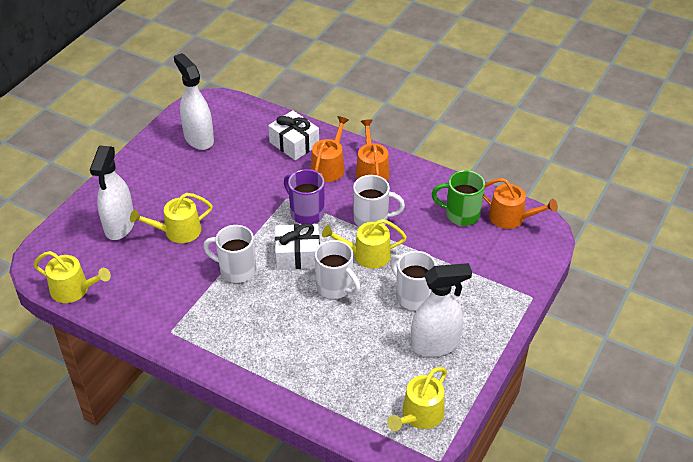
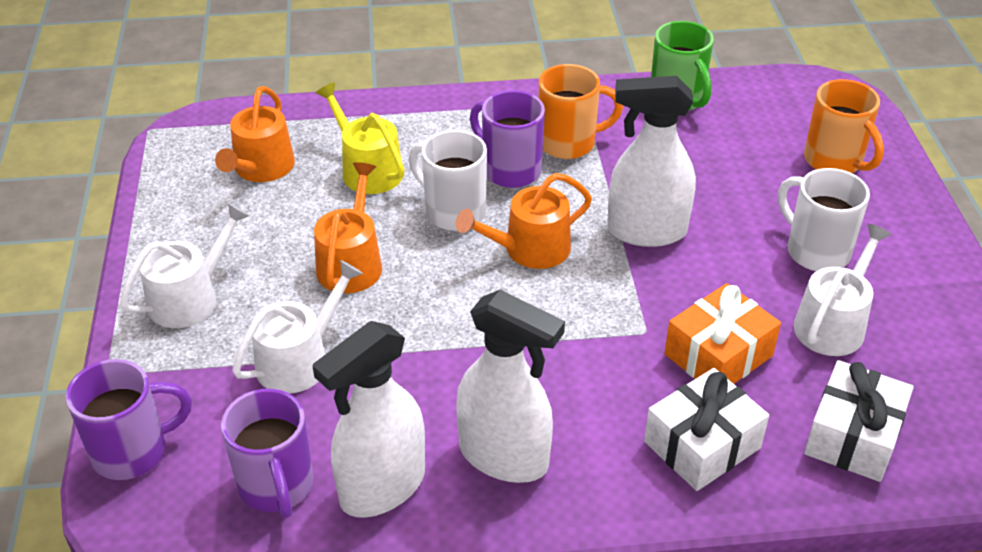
orange gift: none = 0 -> [664,283,781,384] = 1
orange mug: none = 0 -> [539,64,623,159] [804,79,884,173] = 2
purple mug: [284,169,324,224] = 1 -> [66,359,192,480] [221,389,313,518] [470,90,545,188] = 3
white mug: [203,225,256,283] [315,240,361,299] [353,175,405,227] [390,251,437,310] = 4 -> [409,130,487,231] [778,168,870,271] = 2
white watering can: none = 0 -> [120,203,250,328] [232,260,363,394] [794,224,892,356] = 3
yellow watering can: [33,251,111,303] [130,193,213,243] [322,219,407,269] [387,367,447,431] = 4 -> [316,83,404,194] = 1

